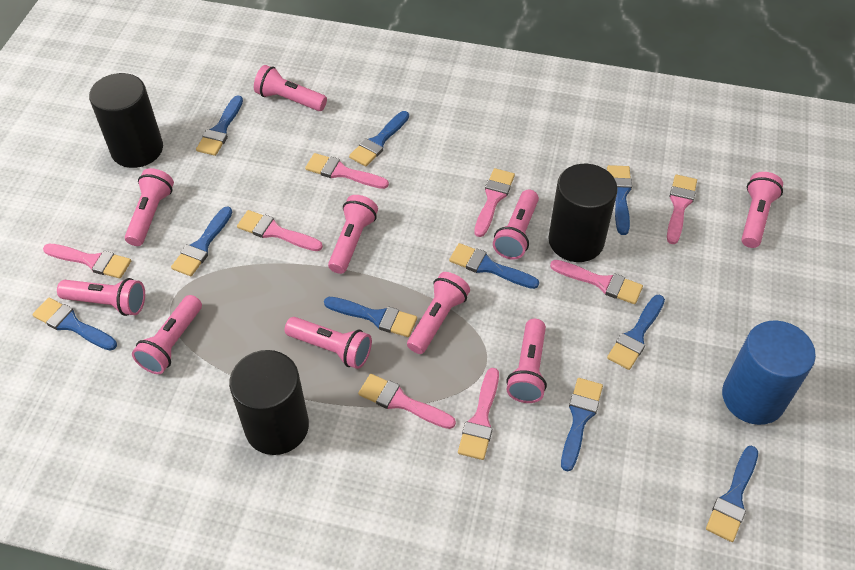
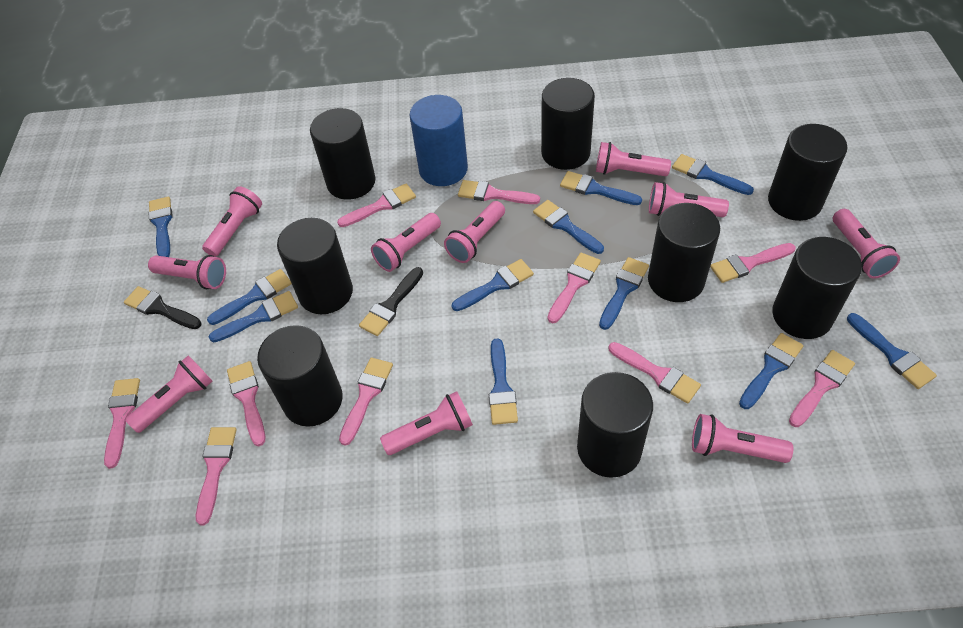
black brush: none = 0 -> [124,286,201,329] [359,267,423,336] = 2
black cylinder: [89,73,163,168] [229,350,309,455] [548,164,618,262] = 3 -> [257,325,343,427] [277,218,353,314] [310,108,376,200] [541,78,595,170] [577,372,653,478] [648,203,720,302] [768,124,847,221] [772,237,862,339] = 8
blue brush: [32,298,117,351] [171,206,232,276] [196,95,243,156] [324,297,417,337] [349,111,409,166] [449,243,539,289] [561,378,603,471] [607,165,632,235] [607,295,665,370] [706,446,758,542] = 10 -> [148,196,173,257] [207,269,292,325] [209,291,298,342] [452,259,534,311] [489,339,518,425] [533,200,604,254] [560,171,642,205] [599,257,649,330] [672,154,754,195] [739,333,803,409] [847,313,937,389] = 11
pink brush: [43,244,131,279] [237,210,323,251] [305,153,389,189] [358,374,456,429] [458,368,499,460] [474,168,515,237] [550,260,643,304] [667,174,697,244] = 8 -> [104,378,140,469] [196,427,237,525] [227,361,265,446] [337,183,416,227] [339,358,393,446] [458,180,540,204] [547,253,601,324] [608,342,701,404] [710,243,796,283] [789,350,855,427] = 10

